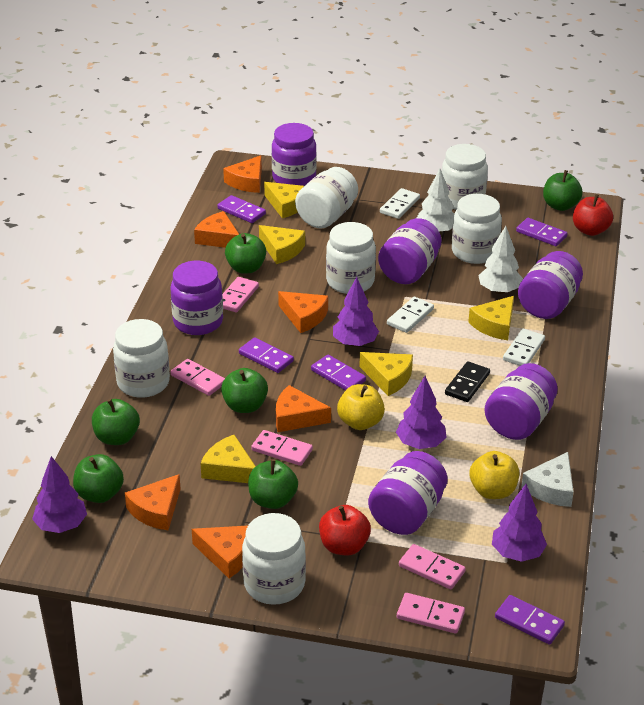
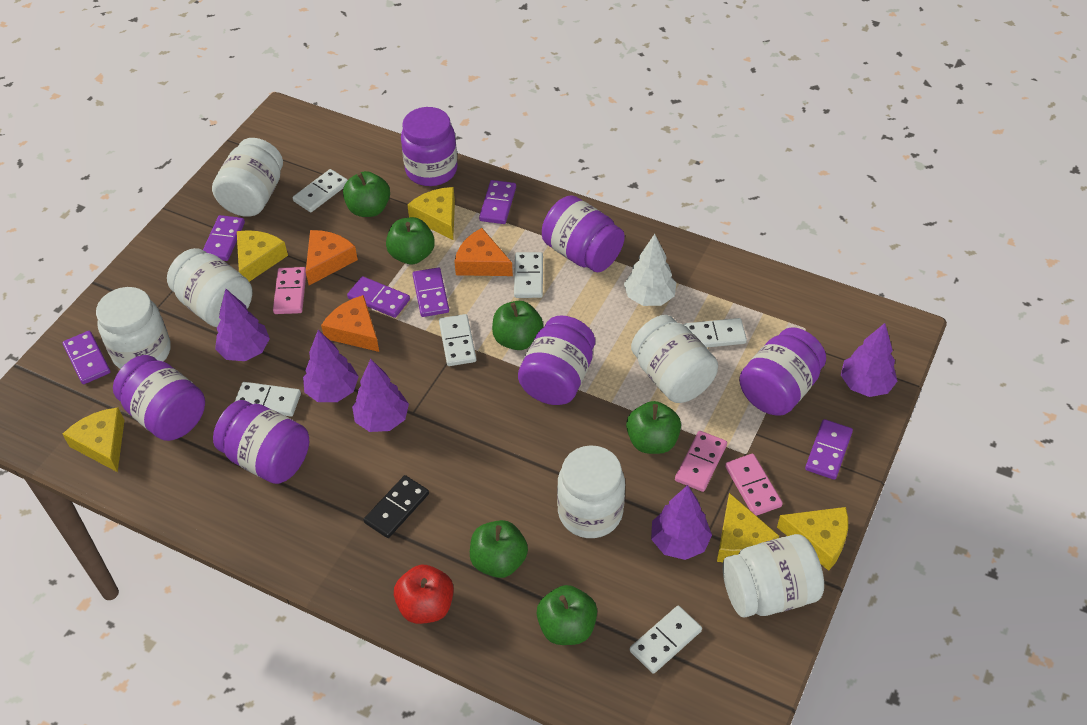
orange cheese: [125,474,181,530] [192,526,248,578] [194,211,239,248] [223,155,262,193] [276,385,331,432] [278,291,328,333] = 6 -> [306,230,358,285] [321,295,379,352] [454,228,513,276] = 3
pink domino: [171,359,225,396] [222,277,259,312] [251,430,313,466] [397,593,465,634] [399,544,466,589] = 5 -> [273,267,306,314] [675,431,727,492] [725,454,783,516] = 3
purple domino: [217,195,266,223] [239,337,294,373] [311,355,366,391] [495,595,565,645] [516,218,568,246] = 5 -> [63,331,111,384] [203,215,245,261] [347,276,410,318] [413,268,449,317] [479,180,516,224] [805,419,853,480] = 6
purple tree: [32,456,87,533] [333,277,379,347] [396,376,447,449] [492,484,547,562] = 4 -> [215,289,270,361] [303,330,359,402] [352,359,409,432] [651,485,712,560] [841,323,897,397] = 5
red apple: [319,505,371,555] [573,194,613,236] = 2 -> [394,565,454,624] = 1
white cheese: [521,452,574,507] = 1 -> none = 0
white domino: [380,188,420,219] [387,297,434,333] [503,329,545,366] = 3 -> [235,382,301,417] [292,169,348,212] [439,314,476,366] [514,252,543,298] [630,606,702,674] [684,318,747,347] = 6
white tree: [417,169,454,233] [478,226,523,294] = 2 -> [624,234,676,306] = 1
yellow apple: [337,384,385,430] [470,451,519,499] = 2 -> none = 0

